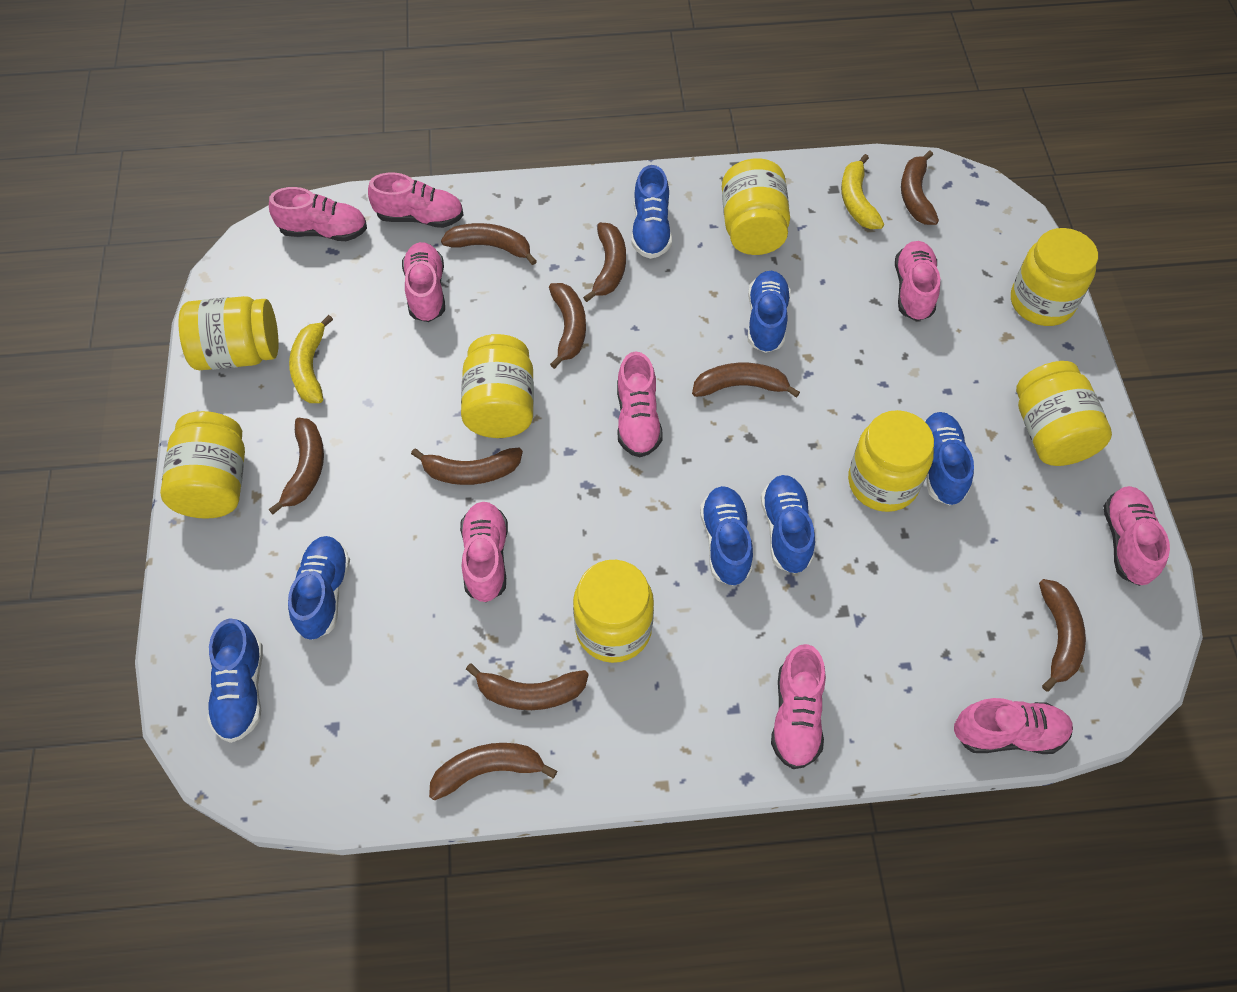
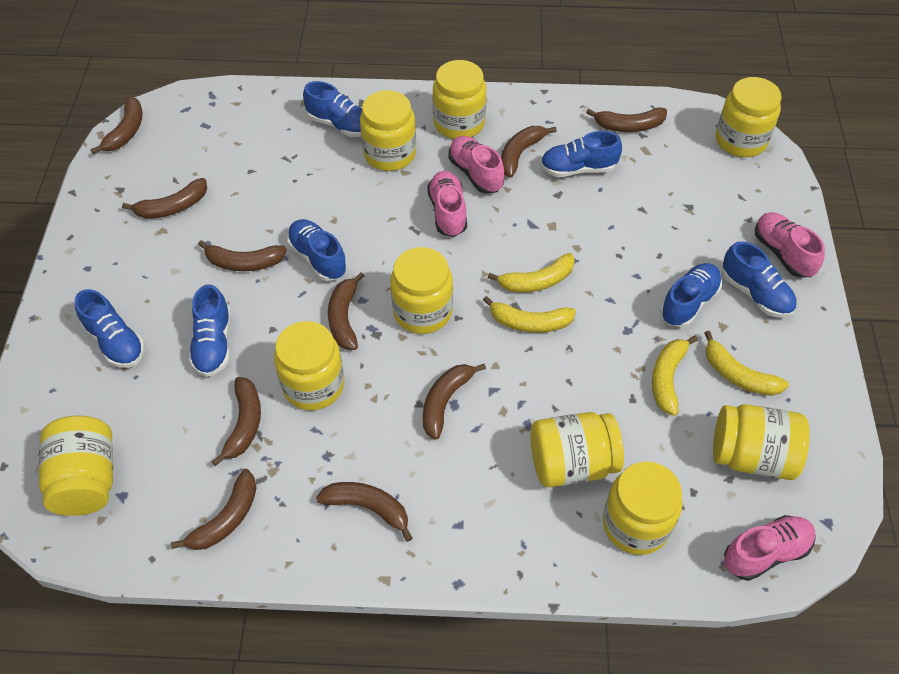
pink shoe: [269,187,367,241] [368,173,463,228] [402,242,445,322] [460,502,508,602] [617,351,663,457] [771,644,826,769] [895,241,940,321] [954,698,1073,754] [1104,486,1170,586] = 9 -> [427,171,467,237] [449,136,504,193] [724,515,816,581] [755,212,825,278] = 4
yellow banana: [289,315,333,403] [841,154,884,229] = 2 -> [483,296,576,333] [488,253,575,293] [652,336,698,416] [705,331,789,396] = 4
yellow jar: [160,411,245,519] [179,296,279,370] [461,334,534,438] [573,560,654,663] [722,158,790,255] [848,410,934,512] [1011,228,1098,326] [1016,361,1112,466] = 8 -> [39,415,113,516] [274,321,345,410] [360,90,416,171] [390,247,453,334] [433,60,486,139] [530,412,624,487] [603,461,682,555] [713,404,810,480] [716,77,782,157] = 9

